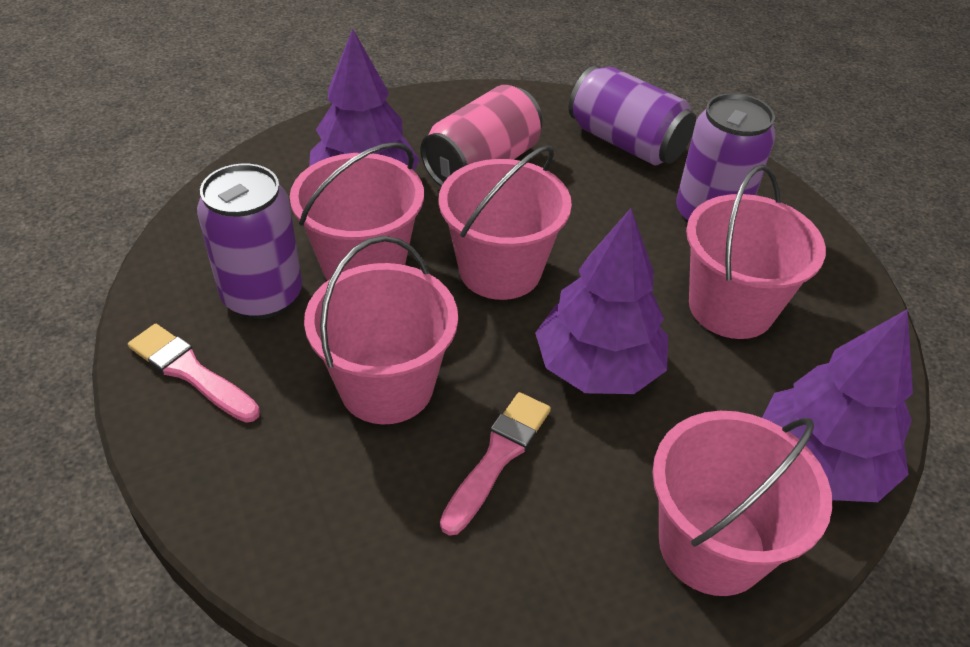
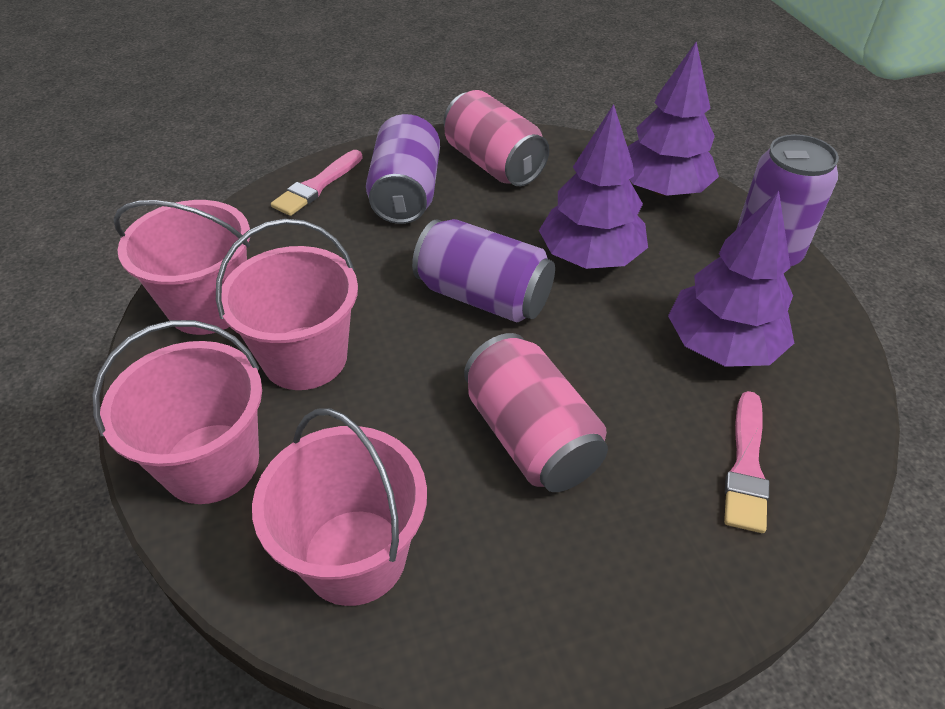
pink bucket: [290,142,424,281] [304,236,458,424] [439,145,572,300] [652,411,832,596] [686,165,826,339] = 5 -> [93,320,262,504] [113,200,250,335] [216,218,358,390] [252,408,427,606] = 4
pink can: [420,85,543,187] = 1 -> [444,90,549,186] [464,333,608,492] = 2

